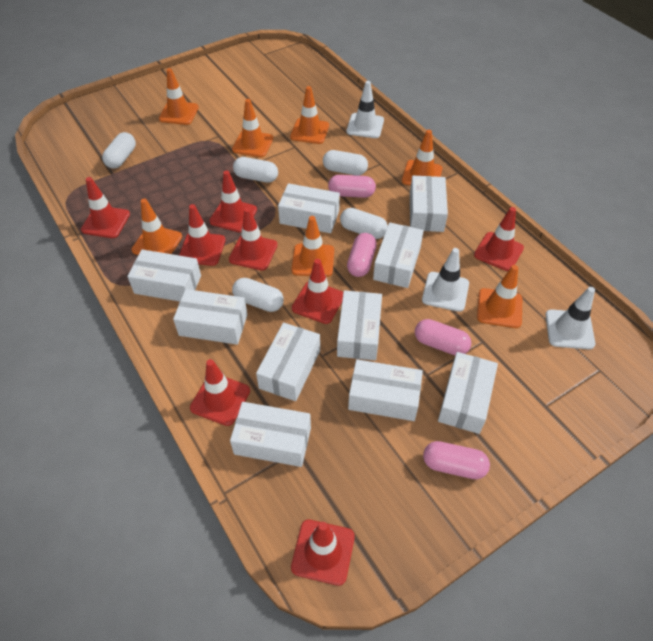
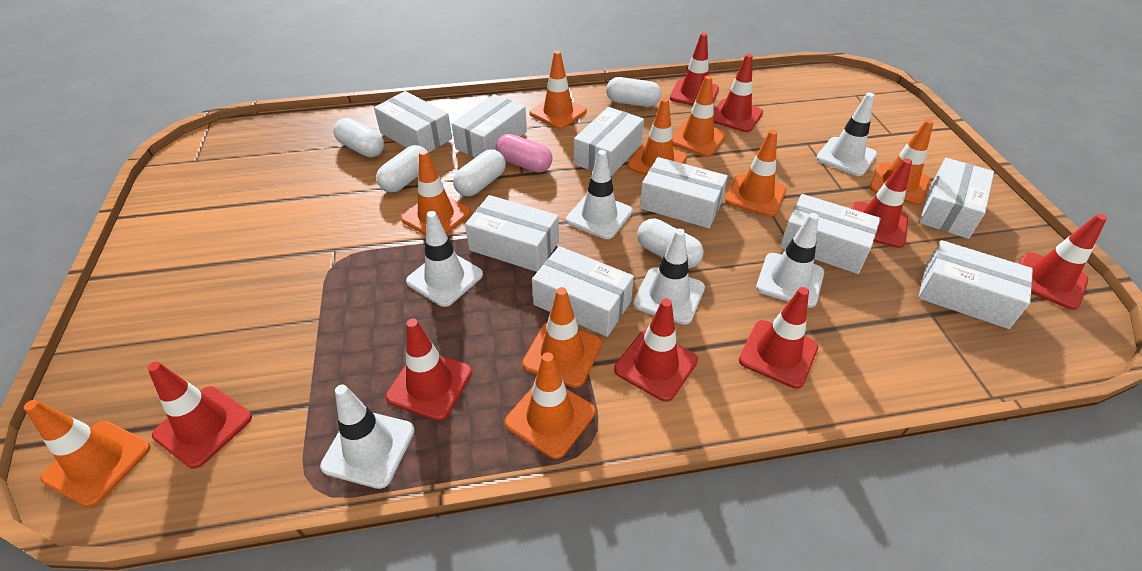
orange traffic cone: [132,198,182,255] [159,68,199,125] [232,99,273,157] [290,86,329,144] [291,216,334,277] [402,130,443,186] [477,265,522,328] = 7 -> [24,400,151,507] [401,150,471,235] [505,352,595,459] [522,287,602,388] [530,51,587,129] [628,98,687,175] [672,75,727,157] [725,130,786,217] [869,119,934,205] = 9
pink capsule: [328,175,376,198] [347,233,377,277] [415,319,471,355] [423,441,490,479] = 4 -> [496,134,553,173] = 1
white box: [127,250,201,302] [173,289,248,345] [230,402,311,467] [256,323,320,401] [278,183,340,233] [337,290,382,360] [348,359,423,421] [373,222,424,288] [410,176,448,232] [438,352,498,434] = 10 -> [374,91,452,153] [451,94,527,158] [465,195,559,272] [532,246,634,337] [574,107,644,176] [640,157,728,228] [780,194,881,274] [918,240,1033,329] [919,158,994,239] = 9
white traffic cone: [347,81,384,138] [422,248,469,312] [545,287,595,349] = 3 -> [320,385,415,489] [406,211,483,307] [566,150,633,239] [633,229,705,325] [756,213,824,308] [816,93,877,176] = 6

